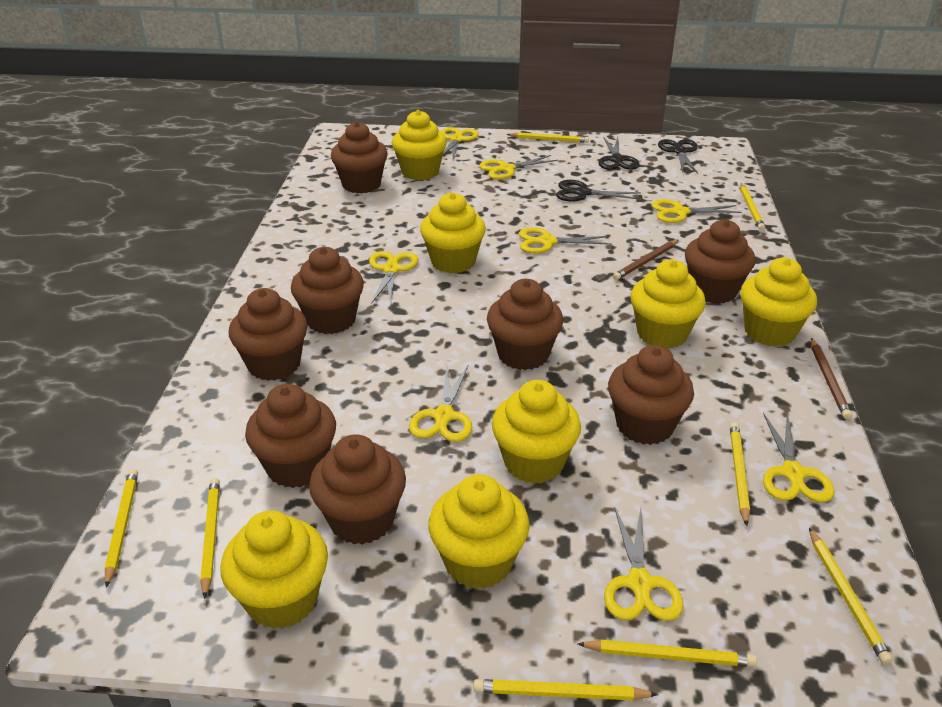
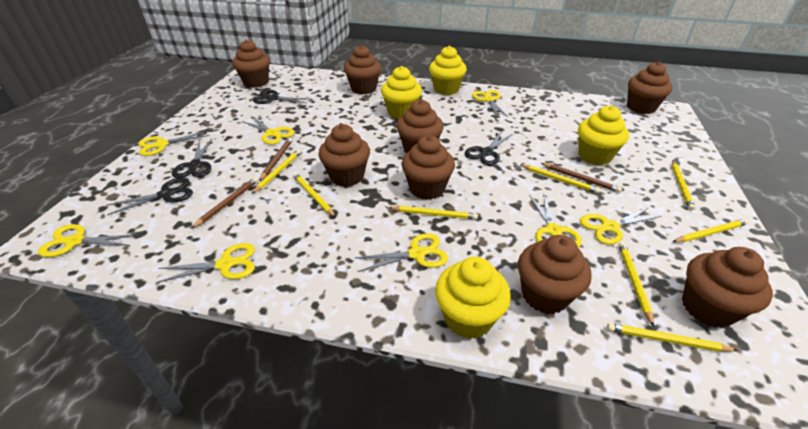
black scissors: [556,180,641,202] [598,137,640,170] [658,139,698,174] = 3 -> [106,178,193,215] [172,139,212,178] [253,90,310,104] [464,131,513,165] = 4
brown pencil: [613,240,678,280] [811,338,852,419] = 2 -> [192,177,258,228] [259,137,293,181] [541,163,622,193] = 3
yellow cupcake: [220,510,328,629] [392,110,447,180] [420,192,486,273] [428,474,530,589] [492,380,581,484] [631,260,706,349] [740,258,817,347] = 7 -> [381,66,422,119] [429,46,467,95] [435,257,511,339] [578,105,629,165] = 4

